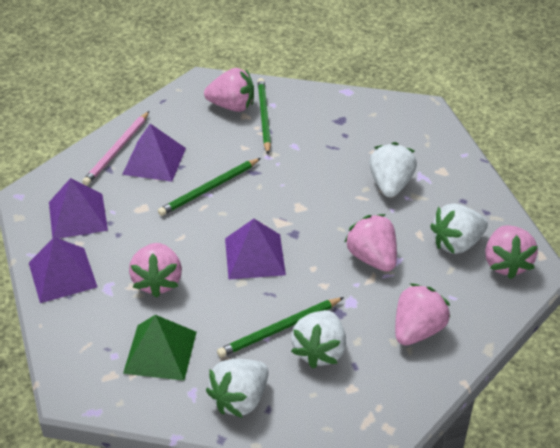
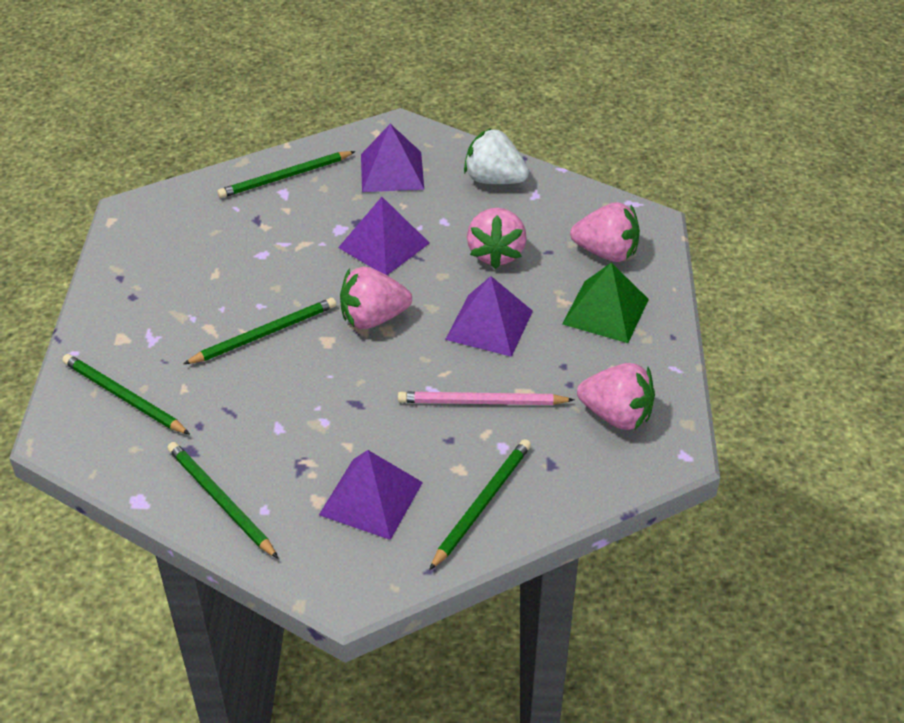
green pencil: [158,158,261,216] [217,297,344,357] [258,78,271,155] = 3 -> [62,354,190,434] [167,442,278,558] [184,298,336,364] [217,151,356,198] [429,439,531,570] = 5
pink strawberry: [129,243,182,298] [204,68,254,112] [344,214,397,272] [395,283,451,346] [485,225,538,279] = 5 -> [340,267,412,329] [467,208,526,269] [570,202,640,262] [577,363,655,430] = 4
white strawberry: [206,359,268,418] [291,310,346,368] [369,142,417,197] [430,203,488,254] = 4 -> [464,128,529,184] = 1

